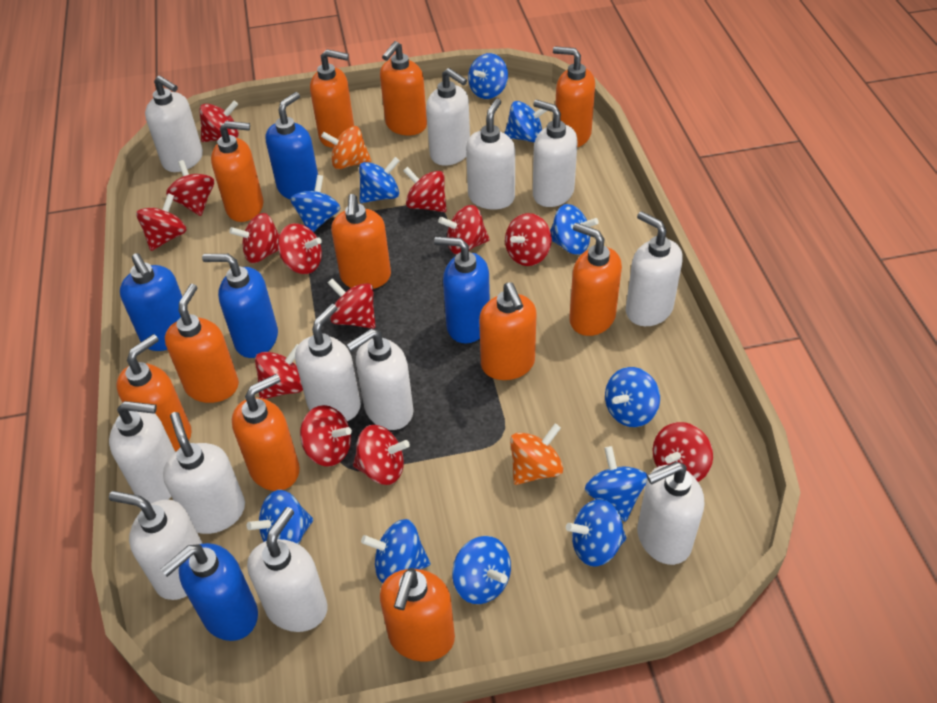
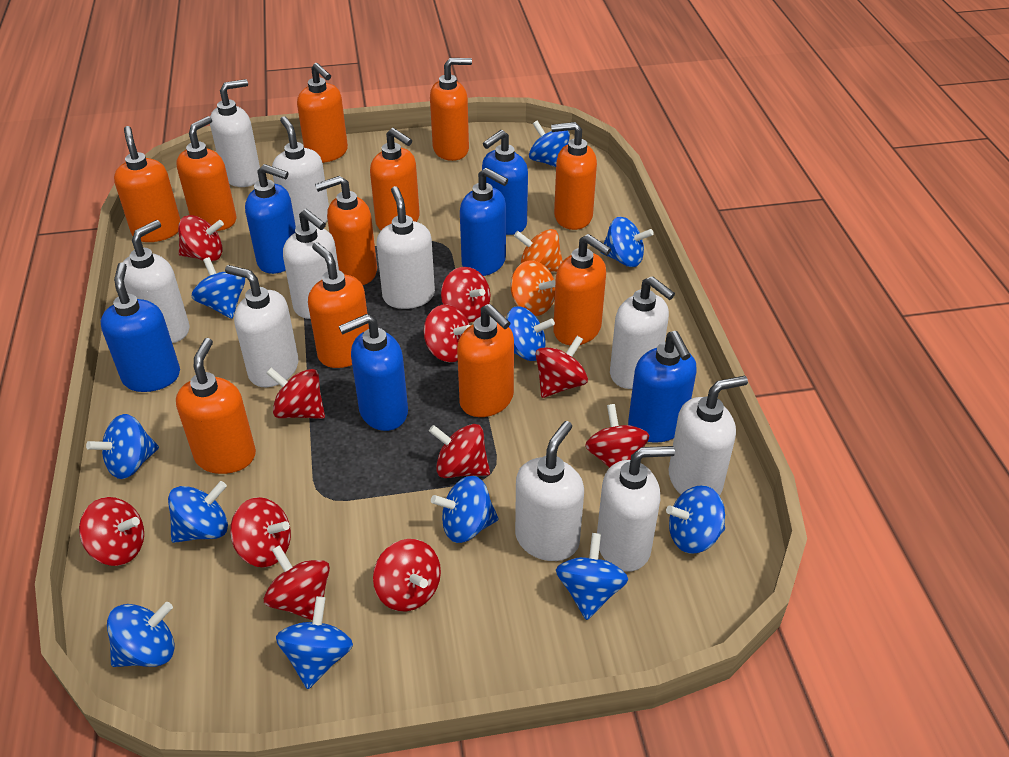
blue soap dispenser: [120,253,182,351] [161,543,258,641] [202,254,278,358] [266,92,318,199] [434,237,490,343] = 5 -> [101,262,180,392] [245,164,296,274] [339,314,408,431] [460,168,508,276] [482,130,528,235] [628,331,697,443] = 6
red spinning top: [136,193,187,251] [166,160,214,216] [199,101,239,142] [229,213,280,263] [255,344,303,399] [278,223,322,274] [300,405,352,467] [328,278,375,329] [353,425,410,485] [403,167,447,212] [438,205,490,254] [505,213,552,266] [653,422,713,482] = 13 -> [79,497,144,566] [178,215,224,262] [230,497,291,568] [264,545,330,621] [266,368,325,419] [373,539,441,611] [424,305,470,362] [429,424,490,478] [441,267,490,323] [536,336,588,398] [585,404,649,468] = 11
white soap dispenser: [109,401,175,504] [109,491,203,600] [145,75,203,172] [163,412,245,534] [247,507,328,632] [295,304,361,421] [347,329,413,430] [426,68,470,166] [466,98,515,210] [533,100,578,207] [626,211,683,326] [637,462,704,565] = 12 -> [123,220,190,343] [210,79,260,187] [225,265,298,387] [272,116,329,227] [283,209,339,319] [376,186,435,309] [515,421,584,561] [597,446,675,572] [610,276,675,389] [669,376,748,496] = 10

